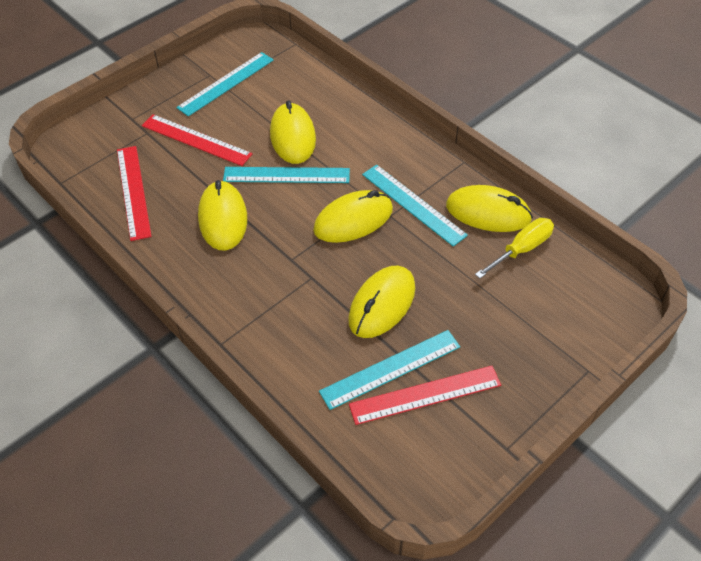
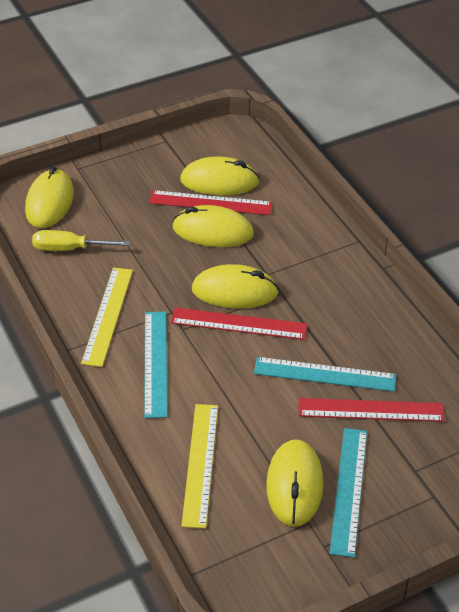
turquoise ruler: [176,52,274,116] [223,167,350,183] [319,330,460,410] [362,164,468,247] = 4 -> [144,311,168,418] [254,357,396,392] [329,428,367,558] = 3
yellow ruler: none = 0 -> [81,267,133,367] [181,404,218,529] = 2

